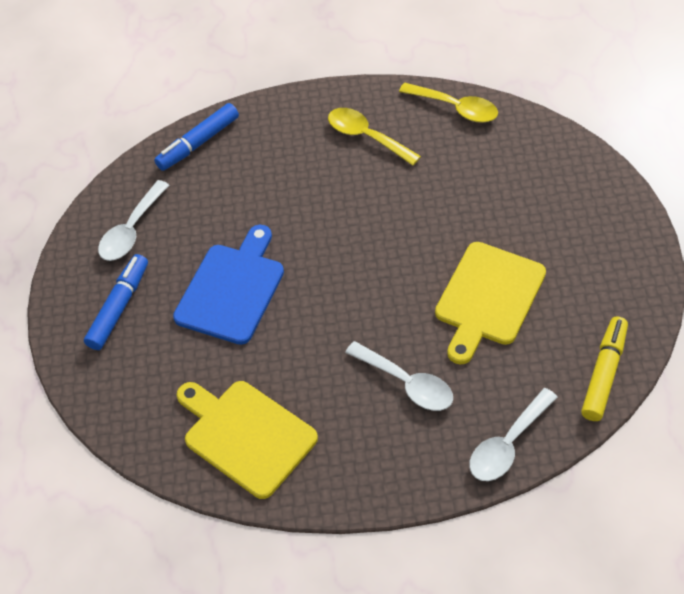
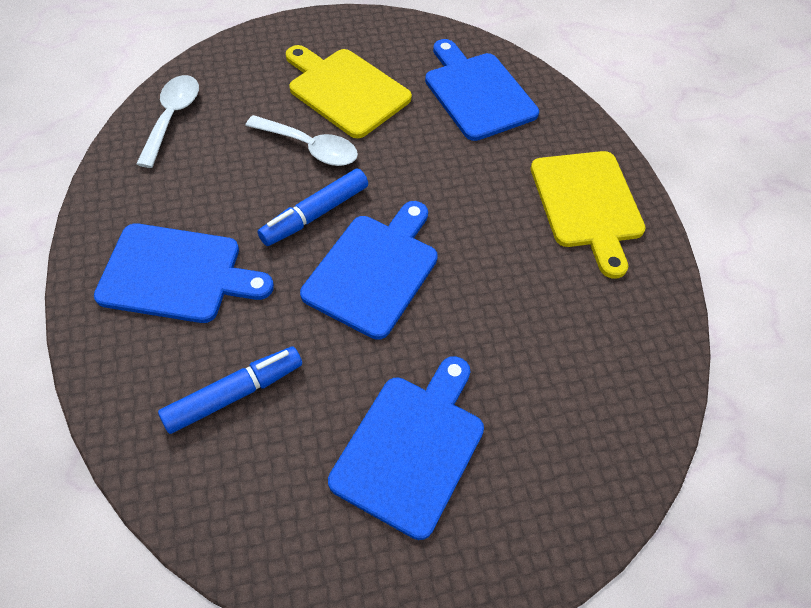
blue cutting board: [173,225,284,345] = 1 -> [94,223,274,323] [300,201,438,340] [328,356,484,540] [425,39,539,141] = 4
white spoon: [98,180,169,261] [345,341,453,411] [469,388,558,481] = 3 -> [136,75,199,168] [245,115,358,166] = 2
yellow marker: [581,317,628,421] = 1 -> none = 0
yellow spoon: [328,108,421,165] [399,82,498,123] = 2 -> none = 0

